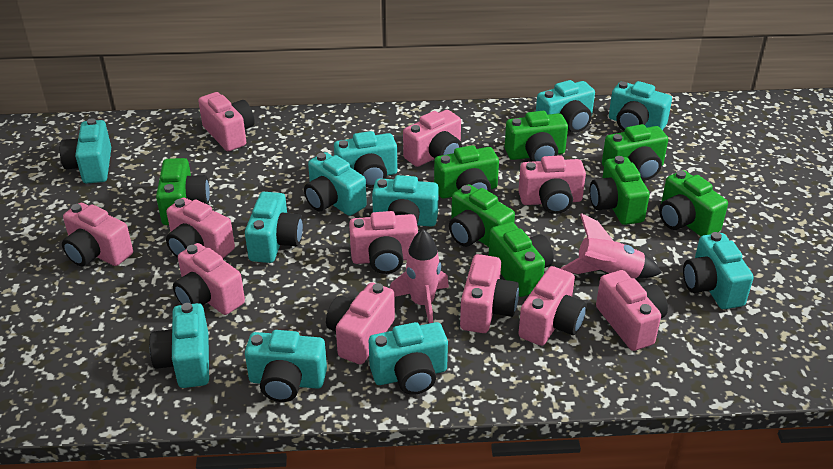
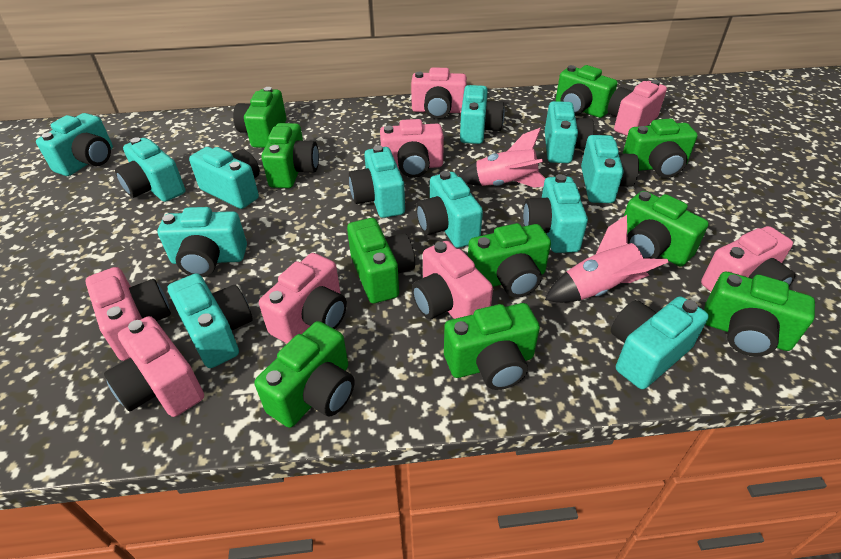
green camera: [156,158,210,225] [434,145,499,198] [449,184,515,247] [488,222,554,297] [505,111,568,162] [589,156,650,225] [602,124,668,181] [659,170,728,236] = 8 -> [233,87,286,148] [254,321,355,428] [261,123,319,188] [347,218,415,303] [444,303,540,390] [468,223,551,297] [556,65,618,118] [622,118,698,178] [624,191,709,267] [704,271,815,357] = 10
pink camera: [62,203,133,266] [166,198,235,258] [173,243,245,315] [198,92,255,151] [326,282,395,365] [349,211,418,274] [403,110,462,167] [460,254,519,333] [518,155,586,214] [518,266,587,346] [596,270,668,351] = 11 -> [86,267,171,361] [104,316,204,417] [259,253,347,343] [380,119,444,178] [411,67,467,119] [412,241,493,319] [608,80,667,136] [701,226,796,292] = 8
turquoise camera: [60,118,111,183] [149,303,209,388] [245,192,303,263] [245,330,327,402] [304,152,367,216] [334,131,397,188] [369,322,448,395] [372,175,439,226] [536,80,595,133] [609,81,672,131] [683,232,754,309] = 11 -> [36,113,113,176] [115,137,185,202] [157,207,247,277] [168,273,253,368] [189,147,260,209] [349,145,405,218] [416,171,483,248] [460,85,505,144] [523,174,588,253] [545,101,594,163] [581,135,639,203] [611,296,709,389] = 12

